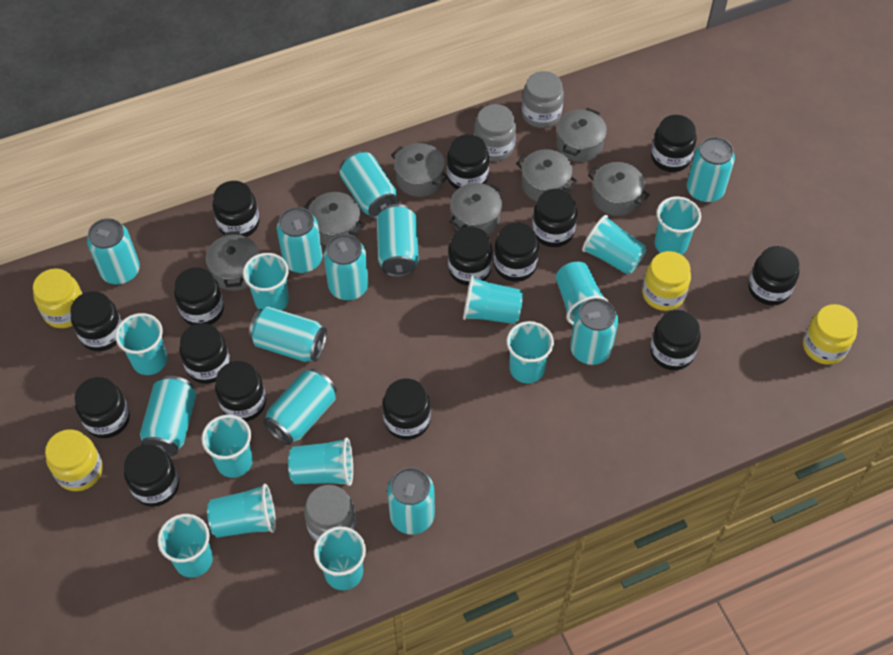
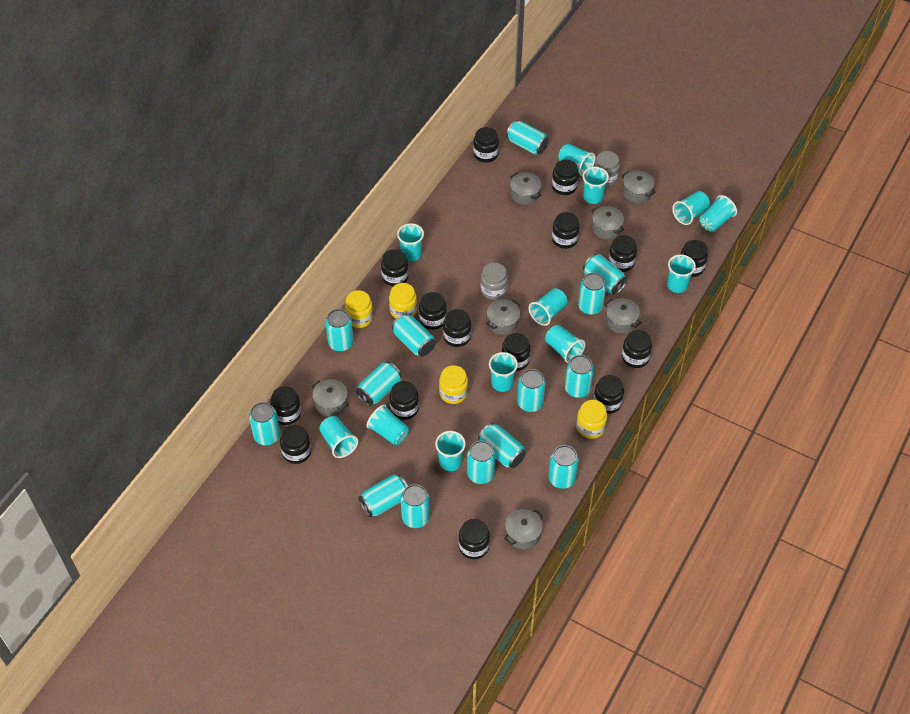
grey jar: [304,485,356,542] [474,104,516,161] [522,71,564,128] = 3 -> [480,263,508,300] [594,151,620,187] = 2
turquoise can: [87,218,140,284] [140,376,196,456] [249,306,327,362] [263,369,337,445] [277,207,322,273] [324,234,369,300] [340,151,399,219] [377,204,419,277] [387,467,435,535] [570,298,618,365] [687,137,735,203] = 11 -> [249,402,280,445] [325,309,354,352] [356,362,401,406] [358,474,408,517] [392,313,435,356] [401,484,430,528] [467,441,495,484] [478,423,526,468] [506,120,549,155] [517,369,546,412] [549,445,579,489] [565,355,594,398] [578,273,606,315] [583,254,627,295] = 14

